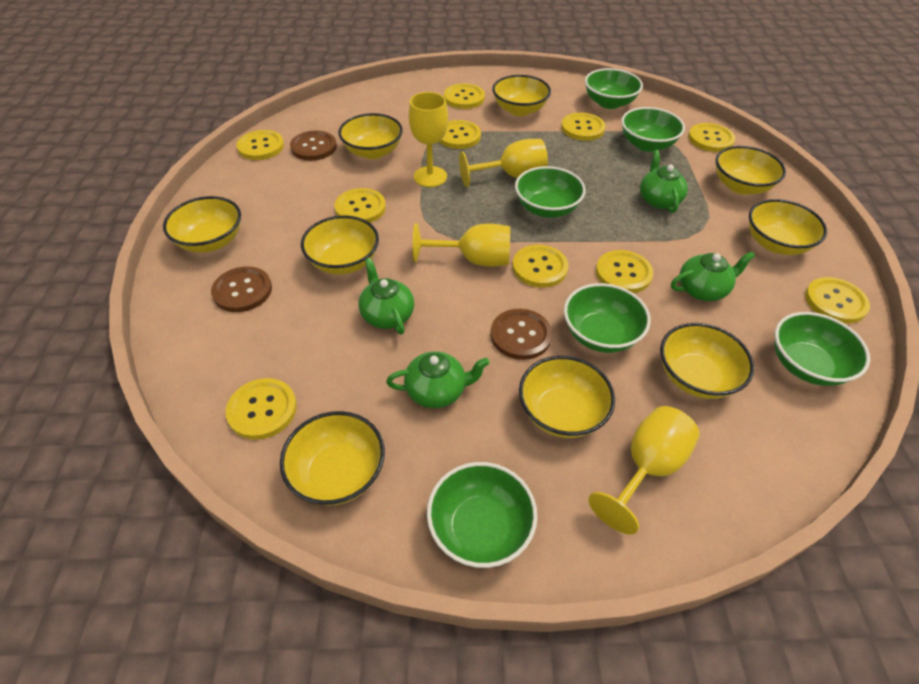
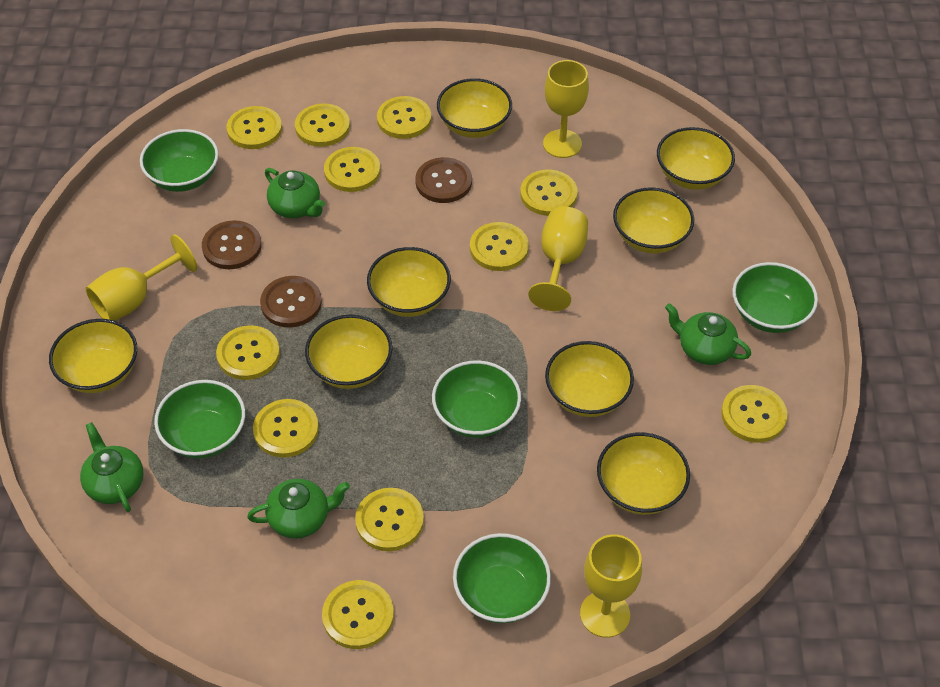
green bowl: [427,462,537,568] [515,166,586,218] [564,283,651,353] [585,68,643,109] [621,107,685,152] [775,312,870,386] = 6 -> [140,129,218,192] [154,380,245,458] [432,360,521,438] [453,533,551,623] [732,262,818,333] = 5
yellow bowl: [163,196,241,253] [280,411,385,506] [301,215,379,275] [338,113,403,159] [492,75,551,116] [519,356,615,438] [660,323,754,399] [716,146,786,195] [749,199,827,255] = 9 -> [49,319,137,393] [305,315,392,389] [367,247,451,317] [437,78,512,138] [545,341,634,417] [597,432,690,515] [613,187,694,254] [657,127,735,190] = 8
yellow button: [226,378,297,440] [236,130,284,160] [335,188,386,223] [439,120,481,149] [444,83,485,109] [512,245,568,288] [561,113,606,141] [596,250,653,293] [688,123,735,152] [805,277,870,324] = 10 -> [216,325,280,380] [226,106,282,149] [253,399,319,457] [295,103,350,147] [322,580,394,649] [324,147,381,192] [355,488,424,551] [377,96,432,139] [470,222,529,271] [520,170,578,216] [721,385,788,443] = 11

